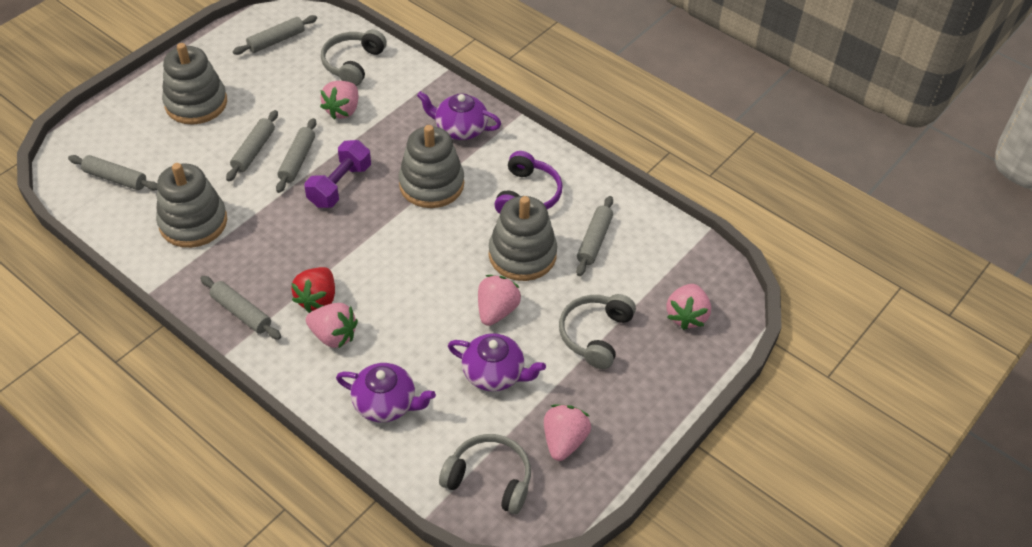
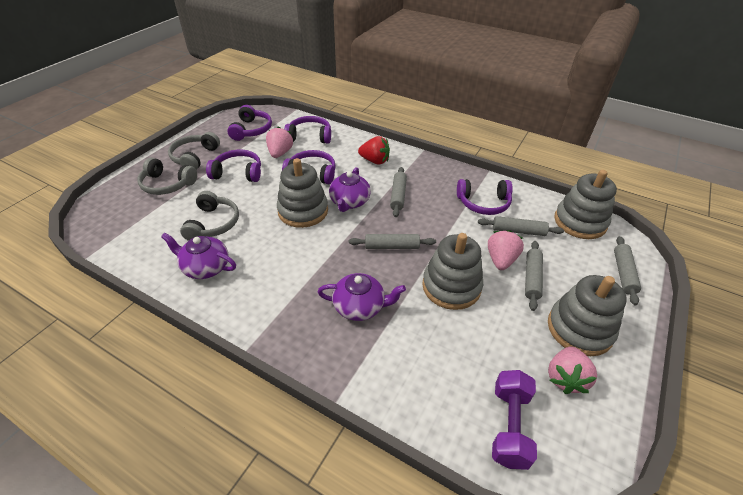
grey rolling pin: [68,155,158,191] [200,276,281,340] [226,110,278,182] [233,15,317,55] [276,118,316,193] [576,196,613,276] = 6 -> [349,234,436,249] [390,167,407,217] [478,216,564,236] [525,241,543,311] [614,236,641,306] = 5
pink strawberry: [306,303,358,349] [320,81,358,120] [478,275,521,326] [544,405,591,461] [667,284,711,330] = 5 -> [266,126,293,158] [488,230,524,270] [548,346,597,394] = 3
purple headphones: [494,151,562,214] = 1 -> [206,150,261,182] [227,105,272,141] [282,150,336,184] [284,116,331,144] [457,179,513,215] = 5

